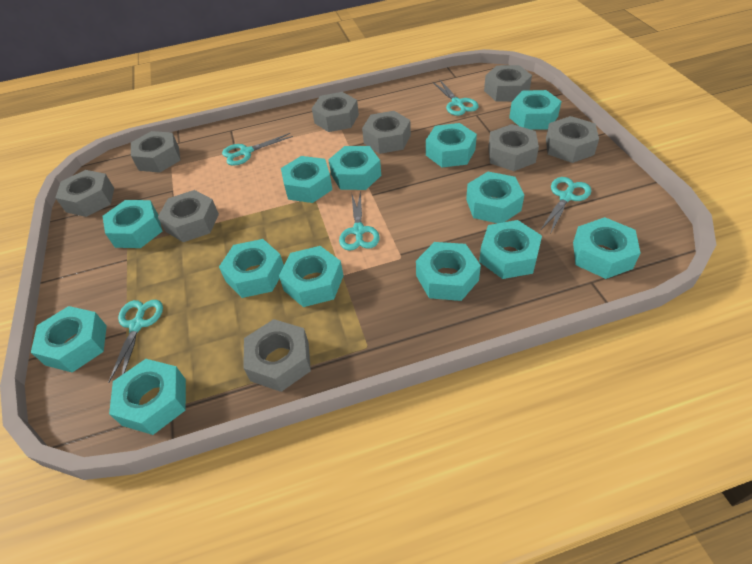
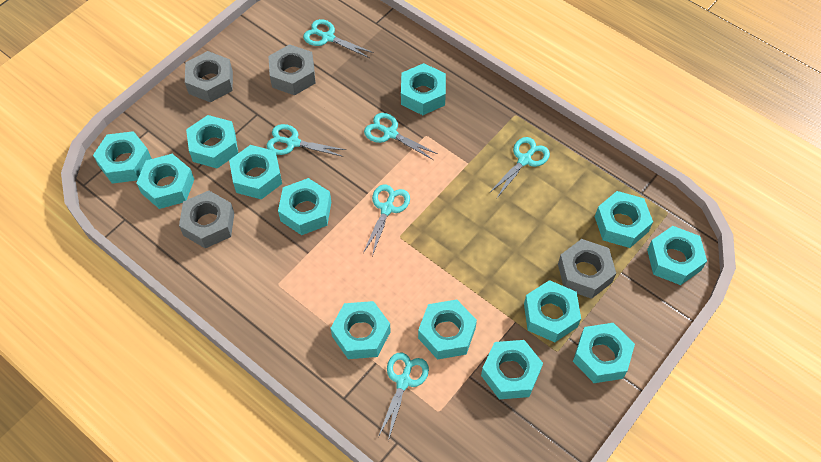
grey nut: [55,170,114,217] [131,131,180,173] [158,190,219,242] [243,319,311,392] [312,92,359,132] [362,111,411,154] [484,65,532,101] [488,124,539,171] [546,116,599,163] = 9 -> [179,191,234,249] [185,51,233,103] [268,44,316,95] [558,239,616,299] = 4
turquoise scissors: [108,300,163,383] [222,133,293,166] [339,190,380,251] [433,79,479,116] [540,177,591,233] = 5 -> [267,124,346,157] [303,19,374,58] [363,184,410,256] [364,113,438,160] [378,353,429,441] [489,137,550,198] = 6

